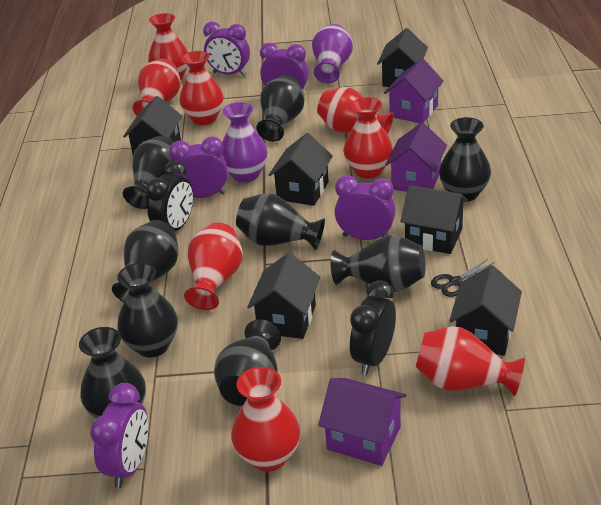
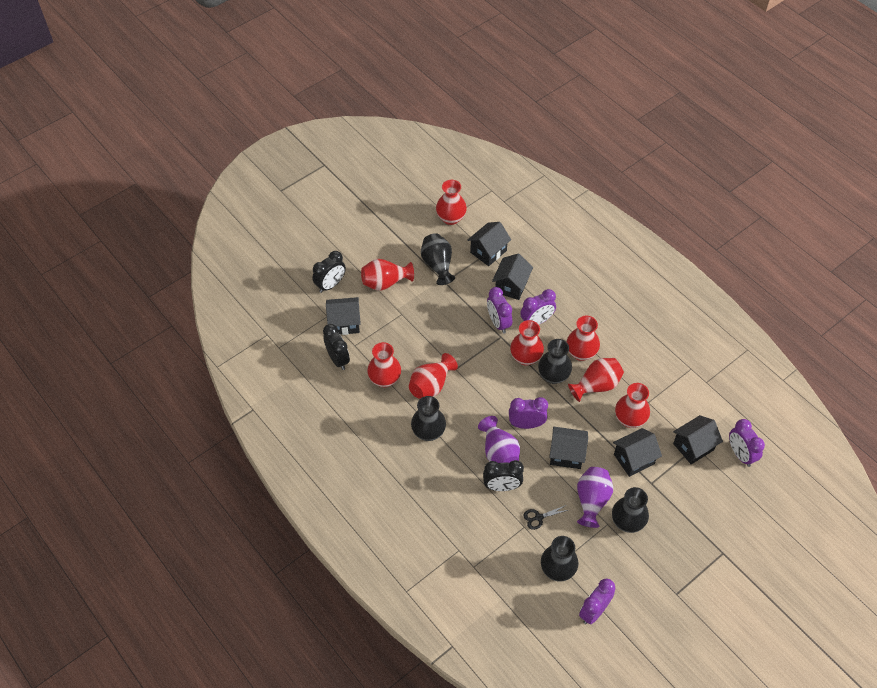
black clock: [146,160,193,231] [350,280,396,375] = 2 -> [312,251,346,293] [323,324,350,370] [483,460,524,491] = 3
black vase: [79,327,146,419] [112,220,178,302] [117,263,178,358] [123,136,174,209] [214,319,281,406] [236,193,325,251] [256,75,305,141] [331,235,425,292] [439,117,491,202] = 9 -> [411,396,446,441] [421,233,455,285] [538,339,572,384] [541,536,579,582] [612,487,649,533] = 5
purple house: [318,378,406,466] [384,58,444,123] [385,123,447,192] = 3 -> none = 0

